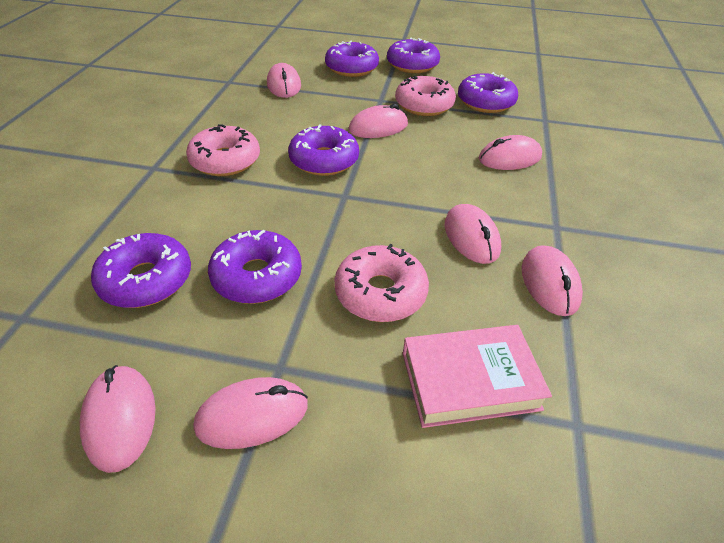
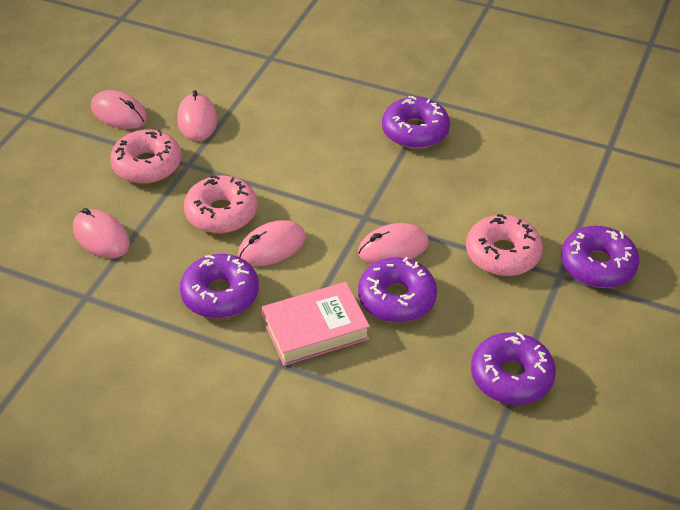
pink mouse: [80,365,156,473] [194,377,308,449] [267,63,301,98] [349,104,408,138] [445,204,501,264] [479,135,542,170] [522,245,583,316] = 7 -> [73,208,130,258] [91,90,147,129] [177,90,217,141] [238,220,306,266] [358,223,429,264] = 5
purple donut: [91,233,191,308] [208,230,302,304] [288,124,359,176] [325,41,379,77] [387,37,440,73] [458,72,518,113] = 6 -> [180,254,259,319] [358,257,437,323] [382,96,450,149] [471,332,556,405] [561,226,639,288] = 5

